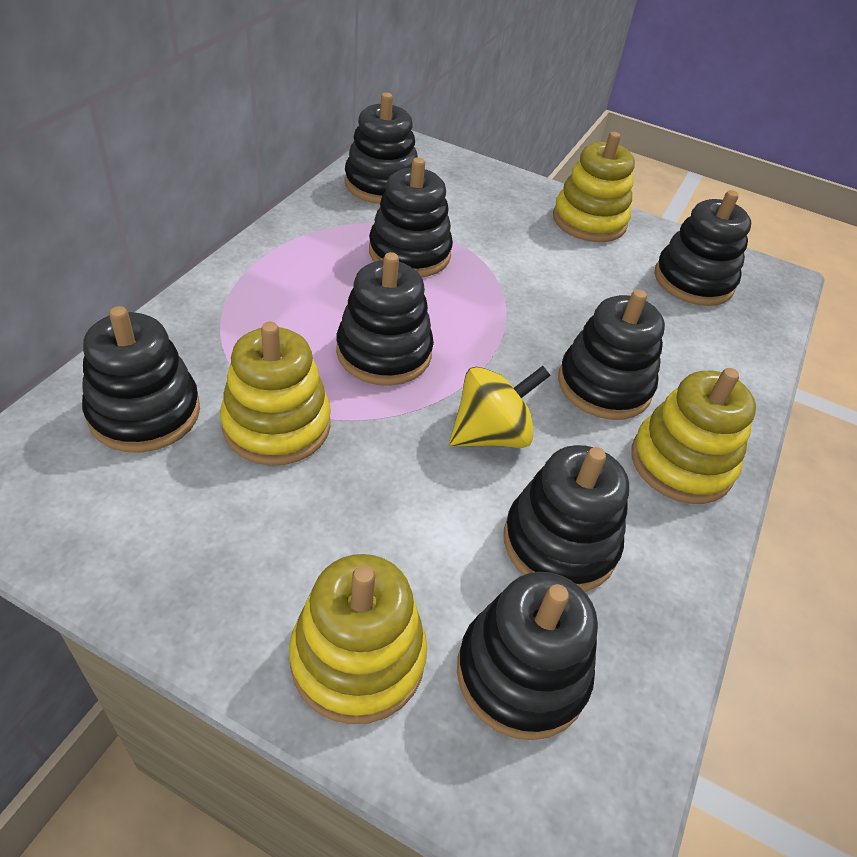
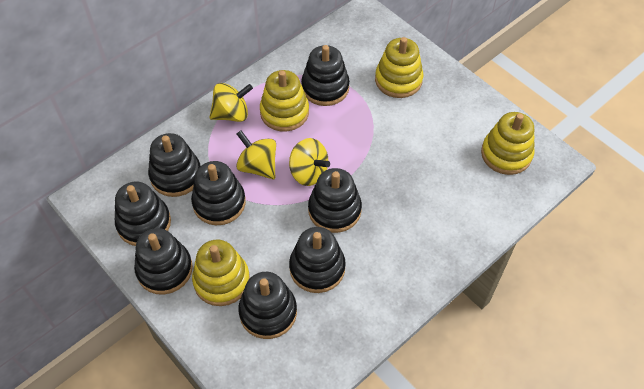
yellow spinning top: [449,366,551,448] = 1 -> [209,83,253,122] [236,131,276,179] [289,138,330,186] = 3

